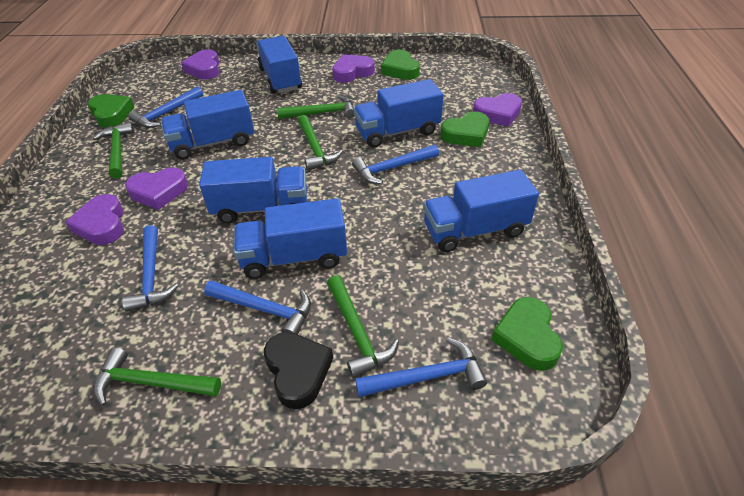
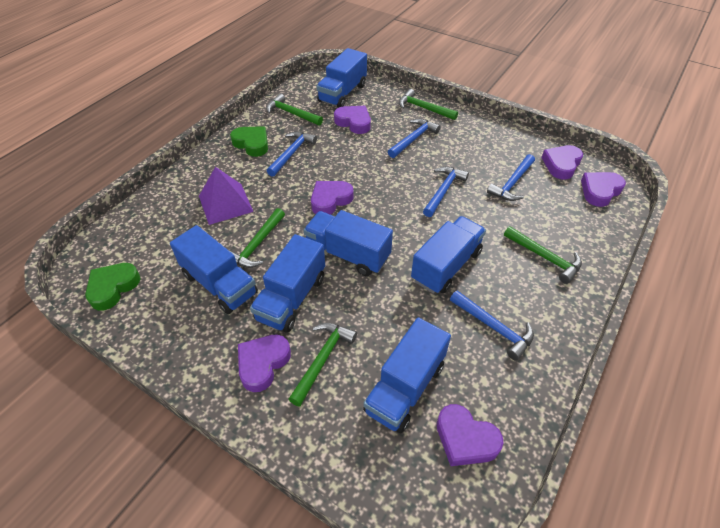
black heart: [264,332,333,409] = 1 -> none = 0
green heart: [88,94,134,128] [381,50,420,80] [441,111,489,147] [491,297,563,371] = 4 -> [85,263,141,311] [230,126,268,157] = 2
purple heart: [66,194,124,245] [125,168,188,210] [181,49,219,80] [332,54,375,83] [473,93,522,127] = 5 -> [238,335,291,392] [311,181,354,215] [334,106,371,134] [437,404,504,466] [541,145,583,179] [581,172,626,207] = 6
purple pyramid: none = 0 -> [199,167,253,225] = 1

